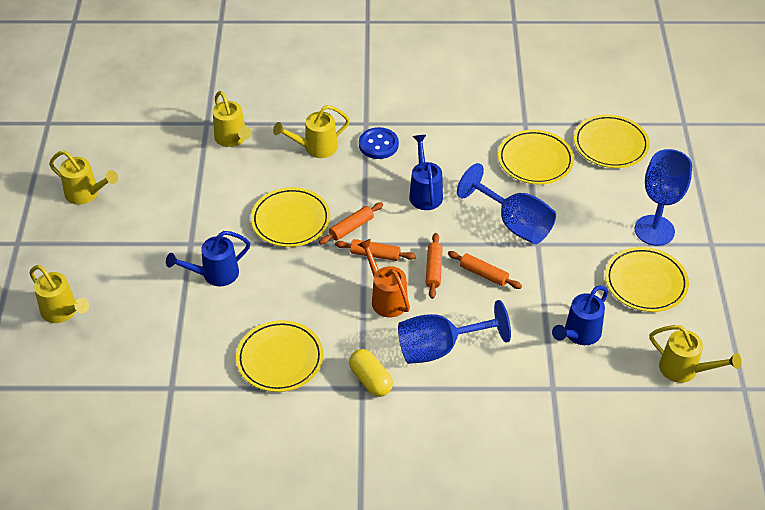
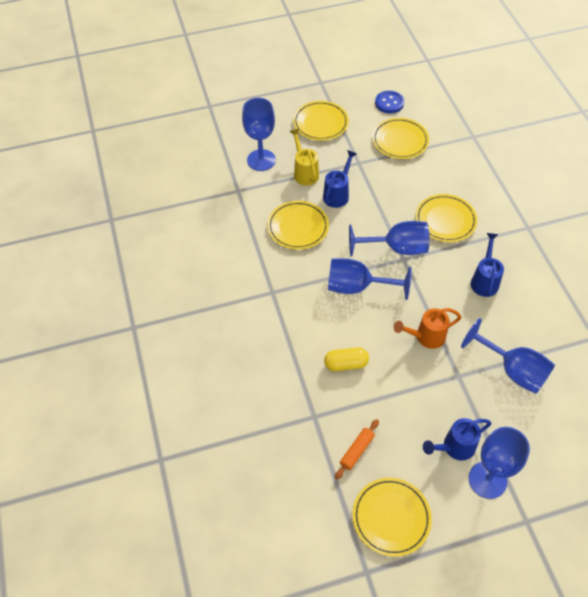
blue goblet: [398,300,511,364] [457,163,556,244] [635,149,692,246] = 3 -> [242,98,276,171] [328,258,412,300] [349,221,429,256] [461,318,555,394] [468,427,530,499] = 5
orange rolling pin: [319,202,383,244] [335,239,416,261] [426,233,443,299] [448,251,522,289] = 4 -> [335,419,379,480] = 1
yellow watering can: [30,265,89,323] [49,150,118,205] [213,91,251,147] [273,105,350,158] [650,325,741,383] = 5 -> [289,129,319,186] = 1

